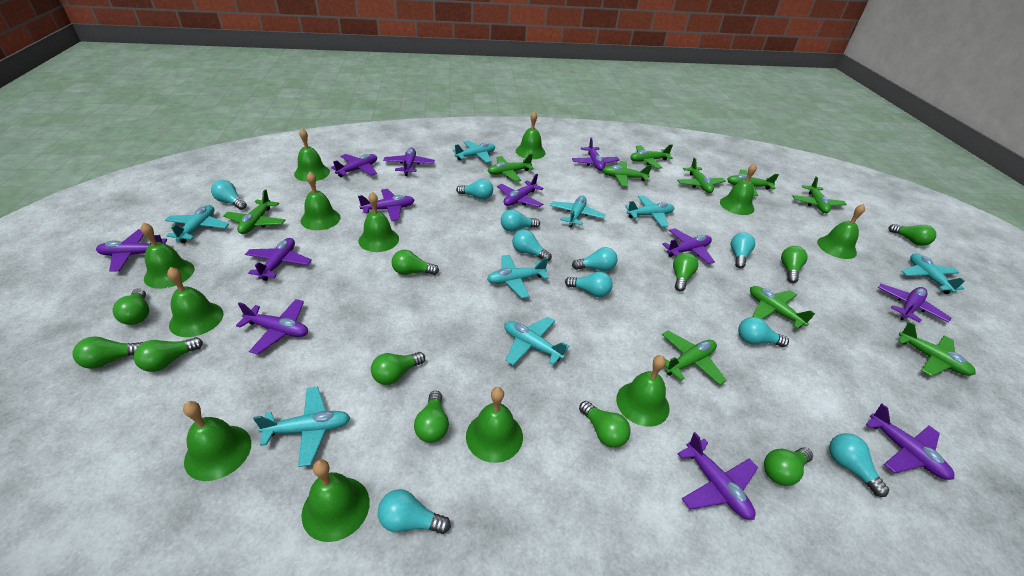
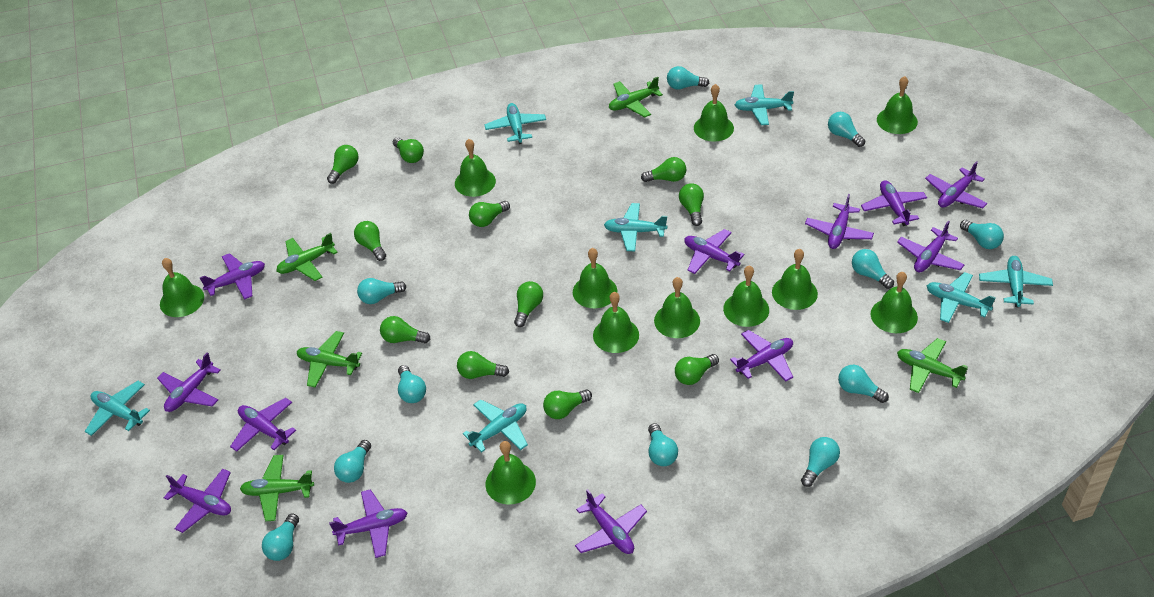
green bell: [140,222,194,289] [167,267,224,337] [183,401,251,481] [294,128,330,182] [301,172,341,230] [301,459,370,542] [359,192,399,252] [466,387,523,463] [516,111,546,159] [616,355,669,427] [720,163,757,215] [817,204,865,259] = 12 -> [160,258,204,317] [455,139,496,197] [485,441,536,505] [573,248,617,308] [593,292,639,353] [654,277,700,338] [694,84,734,142] [723,265,769,327] [772,249,818,310] [871,272,918,333] [877,76,918,134] = 11
green plane: [223,189,285,234] [488,154,534,182] [602,161,652,187] [630,144,673,169] [662,331,727,385] [677,158,726,193] [727,170,779,196] [750,286,815,329] [793,176,847,213] [898,322,976,376] = 10 -> [240,455,314,521] [276,233,338,281] [297,331,362,388] [609,77,663,117] [897,338,968,393] = 5
turquoise light bulb: [211,180,247,210] [378,489,451,534] [456,179,493,200] [501,209,540,232] [512,230,552,261] [565,272,613,297] [572,247,618,271] [731,232,755,268] [738,317,789,347] [829,433,889,497] = 10 -> [262,514,299,561] [334,440,371,483] [357,278,406,304] [398,365,426,403] [648,423,678,466] [667,66,709,90] [801,437,840,487] [828,112,865,147] [838,365,889,403] [852,249,894,289] [960,220,1004,249] = 11
turquoise plane: [165,205,229,243] [253,387,350,467] [452,140,495,163] [487,255,549,299] [504,317,570,366] [550,196,605,227] [625,196,674,227] [902,253,965,294] = 8 -> [85,381,150,436] [463,399,528,453] [484,103,546,144] [604,203,667,251] [735,84,794,125] [927,272,996,323] [979,256,1053,307] = 7

